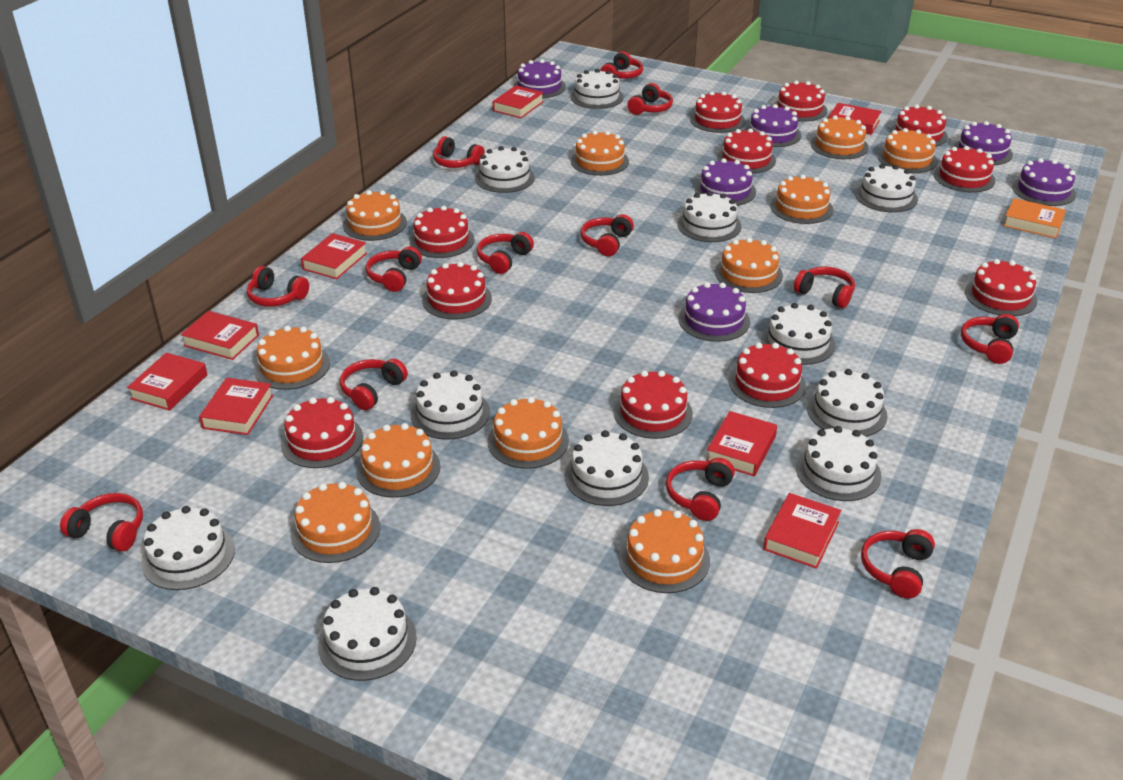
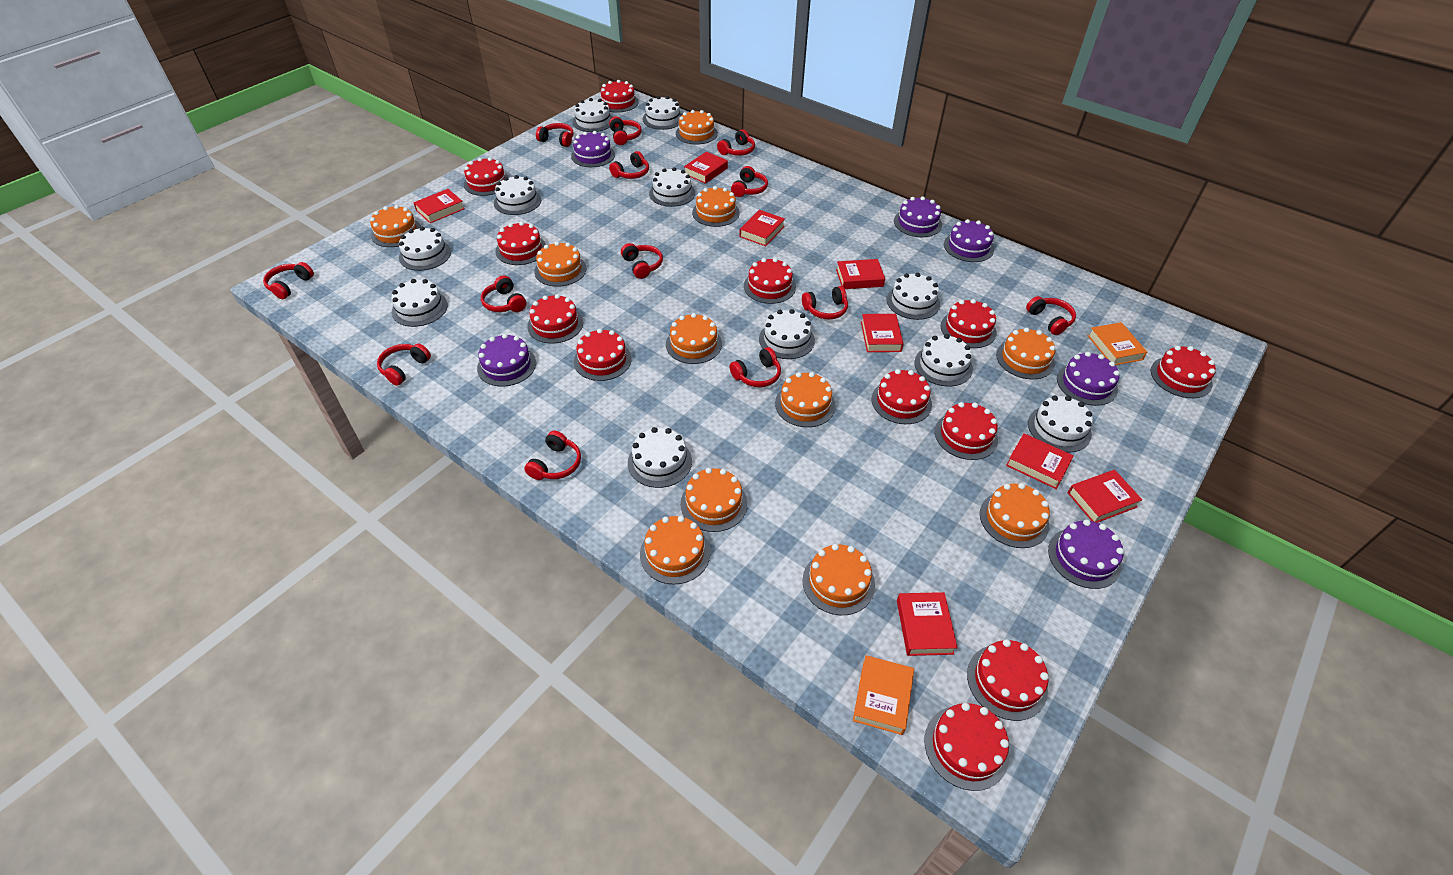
orange book: [1003,198,1066,238] = 1 -> [853,655,914,735] [1088,322,1147,365] = 2
red cake: [281,397,363,468] [409,206,475,258] [422,262,492,320] [614,370,693,439] [690,91,745,133] [717,128,776,173] [729,342,806,408] [773,80,827,121] [890,105,948,147] [934,146,996,193] [965,259,1038,316] = 11 -> [464,157,509,196] [496,222,546,265] [527,294,583,344] [574,329,631,381] [600,80,639,113] [744,258,796,304] [872,369,932,424] [925,703,1009,791] [935,402,998,460] [940,299,997,348] [967,639,1049,721] [1151,346,1216,398] = 12

